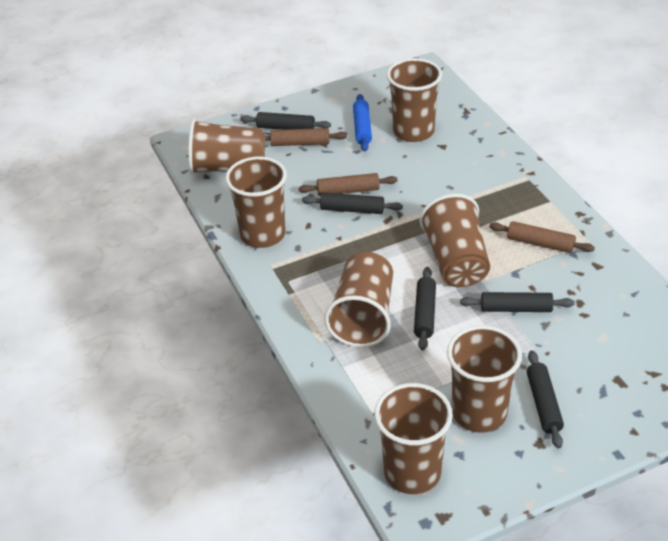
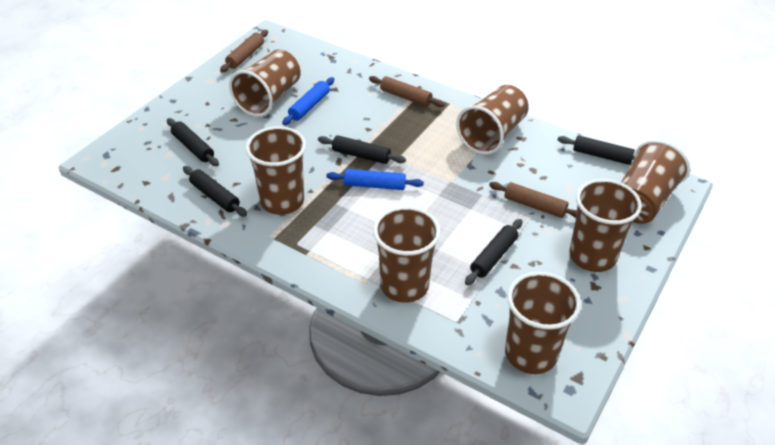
blue rolling pin: [353,94,372,152] = 1 -> [282,77,334,125] [326,169,424,190] = 2

